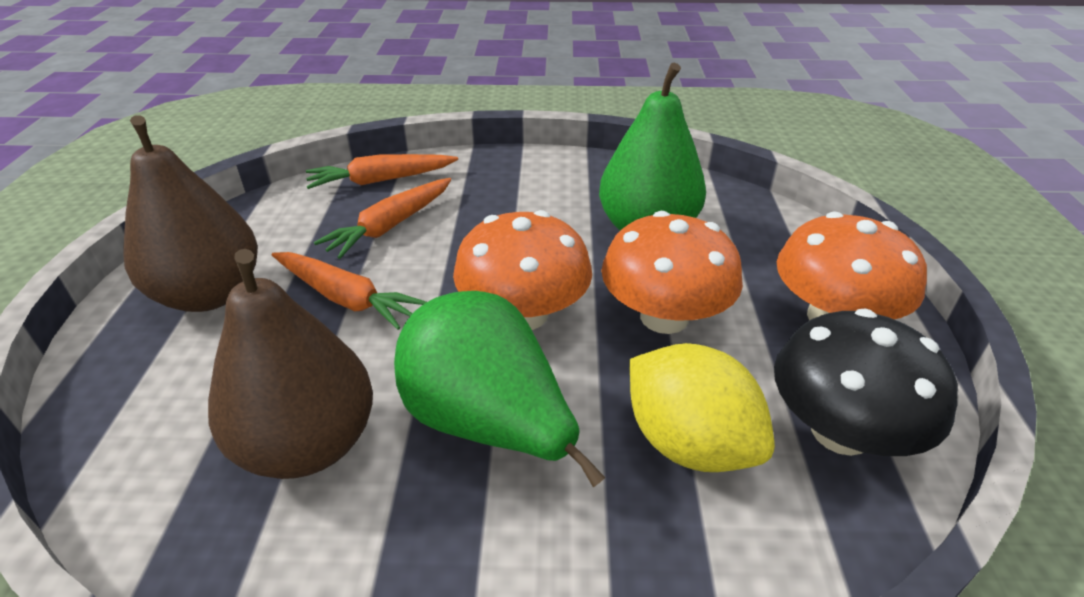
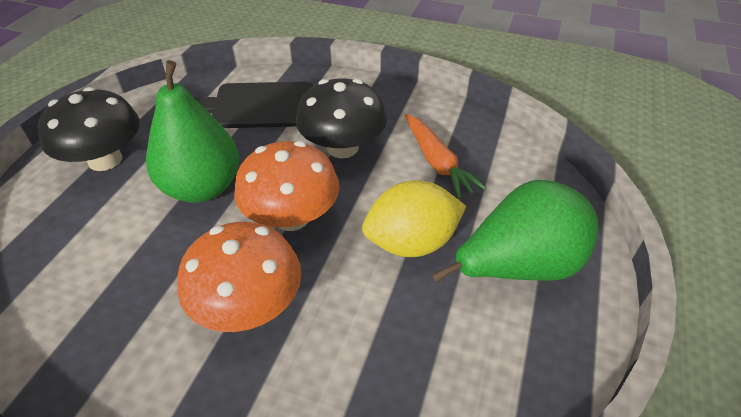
black cutting board: none = 0 -> [193,82,313,128] = 1
black mushroom: [774,309,958,456] = 1 -> [38,87,140,171] [296,79,387,158] = 2
brown pear: [123,115,258,312] [208,249,373,479] = 2 -> none = 0
orange carrot: [272,252,427,330] [306,154,458,189] [314,178,451,259] = 3 -> [405,114,487,199] = 1
orange mushroom: [453,210,592,330] [601,211,743,334] [777,212,927,320] = 3 -> [177,222,301,332] [234,141,339,231] = 2

